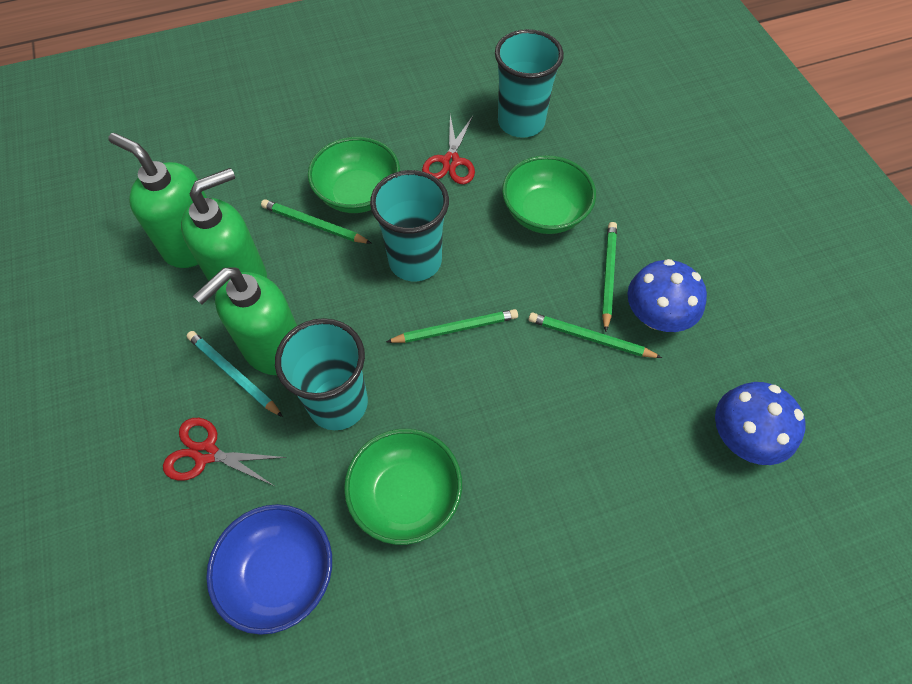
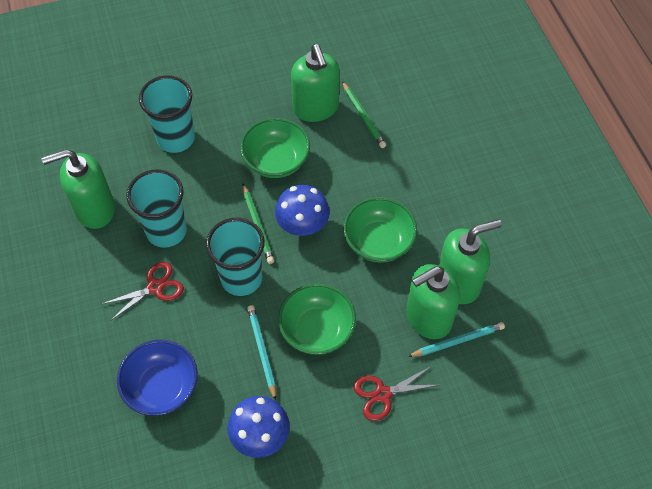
green pencil: [261,199,372,244] [386,309,518,343] [529,312,662,358] [602,222,617,332] = 4 -> [242,184,274,264] [342,81,386,148] = 2
green soap dispenser: [109,133,207,268] [181,168,267,292] [193,268,297,375] = 3 -> [41,149,115,229] [291,44,340,122] [406,264,460,339] [439,219,502,304] = 4
turquoise pencil: [187,331,283,417] = 1 -> [247,305,276,401] [407,322,505,357] = 2

